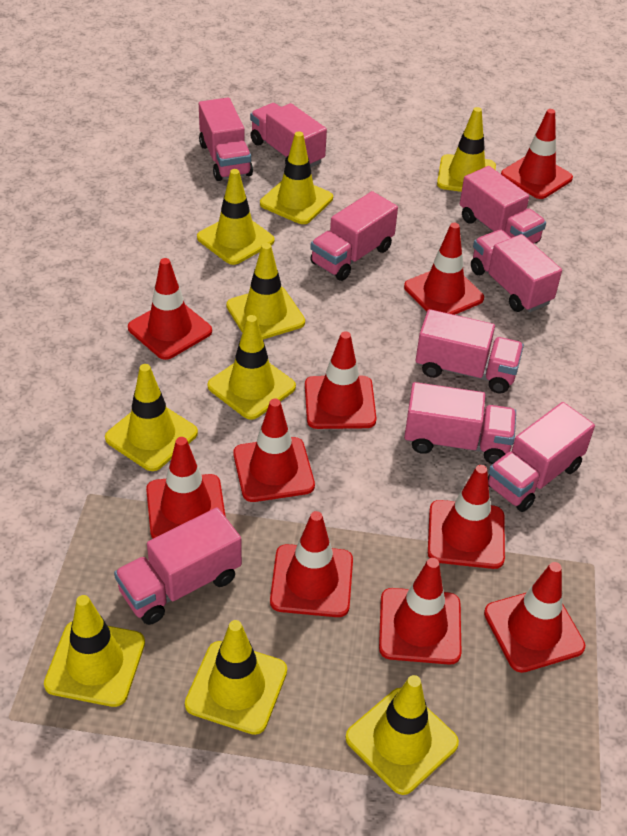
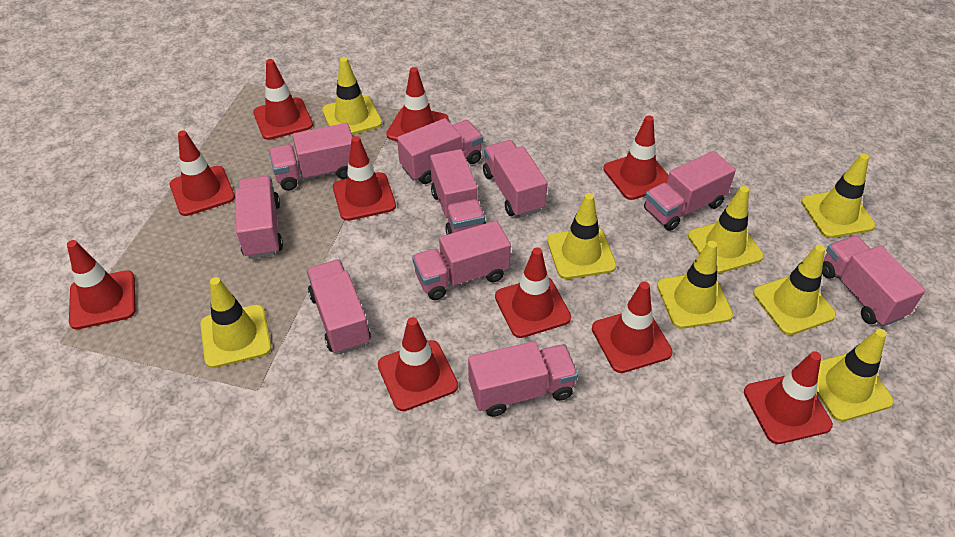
pink truck: [114,507,242,625] [199,98,253,181] [250,103,327,167] [310,191,398,281] [404,382,516,464] [416,309,524,394] [460,166,546,244] [471,230,562,312] [488,402,595,512] = 9 -> [235,176,283,259] [269,123,353,191] [307,260,371,354] [397,118,483,184] [412,221,511,300] [430,149,486,235] [468,341,578,417] [483,140,548,218] [644,151,736,231] [822,236,925,327] = 10
yellow traffic cone: [44,595,145,707] [105,364,198,471] [185,620,287,735] [197,169,275,265] [208,315,296,420] [226,243,305,339] [260,132,333,224] [346,675,459,795] [437,107,496,192] = 9 -> [200,277,271,368] [322,57,382,135] [547,193,617,279] [657,241,733,329] [688,186,764,273] [753,245,836,335] [801,153,876,238] [816,329,894,422] = 8

